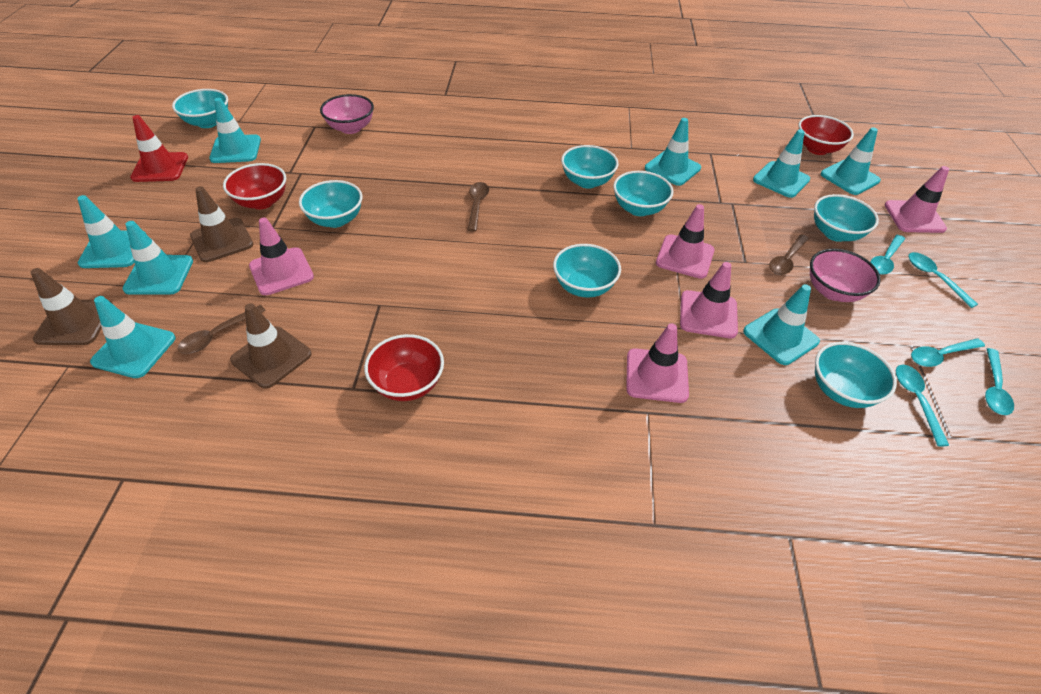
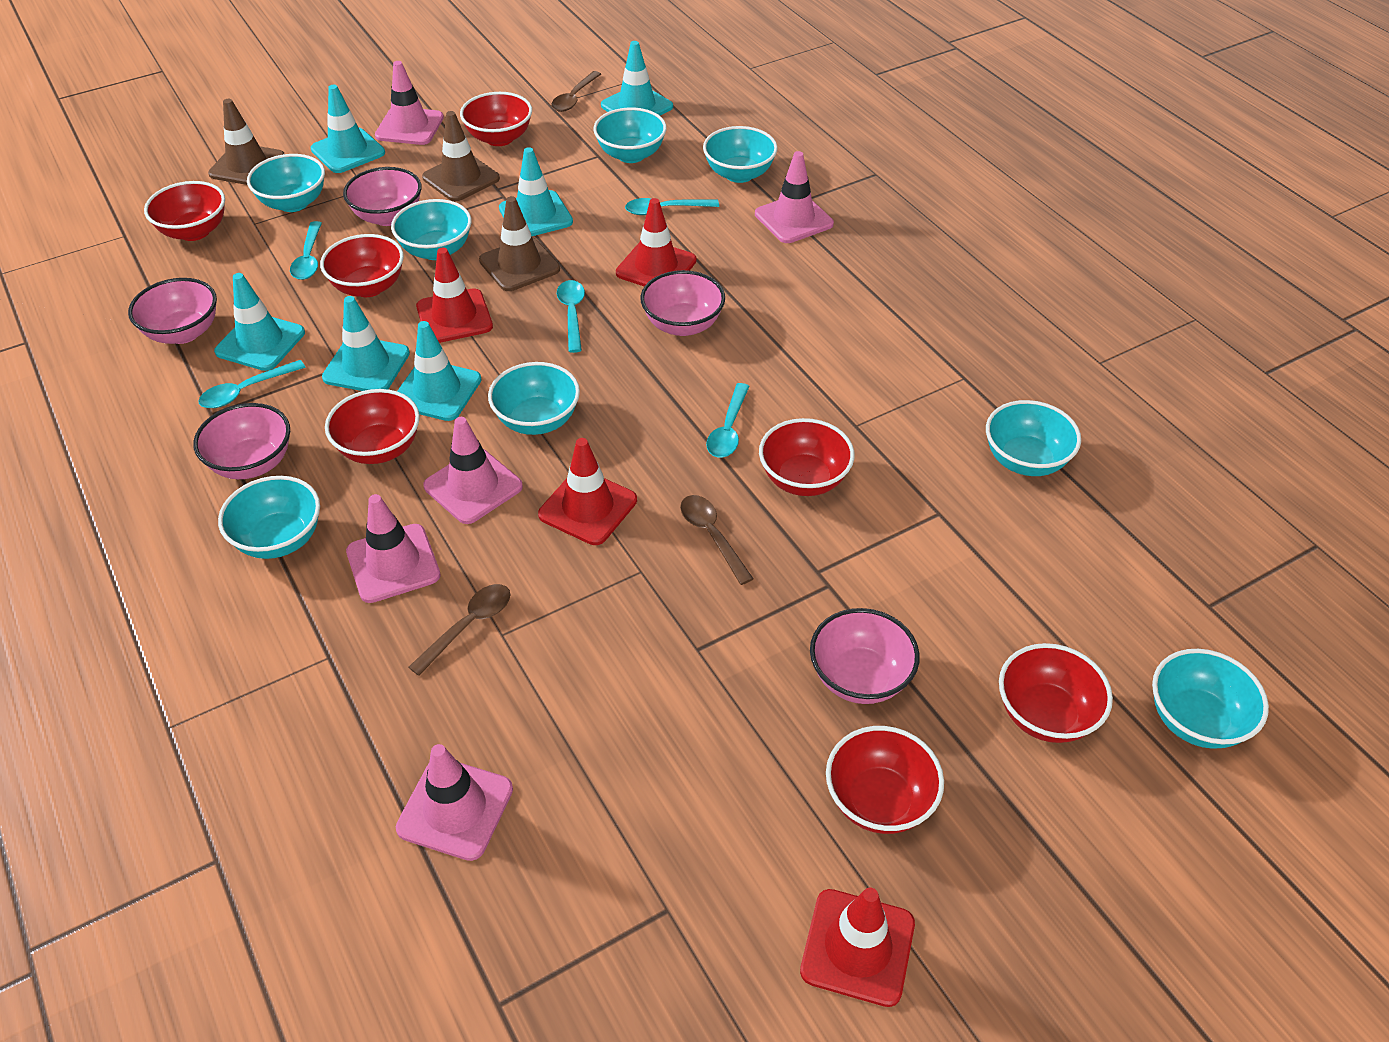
pink bowl: [320,94,374,134] [810,249,881,302] = 2 -> [128,278,217,344] [193,403,290,479] [343,167,422,226] [640,270,725,336] [810,608,920,704] = 5
red bowl: [223,163,286,209] [364,334,444,401] [799,115,854,155] = 3 -> [144,181,225,241] [320,234,404,297] [325,389,420,464] [460,92,532,146] [759,418,854,496] [826,726,944,834] [999,643,1113,743] = 7
red traffic cone: [130,115,188,182] = 1 -> [416,248,493,343] [538,438,637,545] [616,198,696,286] [800,888,915,1007] = 4
turquoise bowl: [172,89,228,128] [299,180,363,228] [553,244,621,298] [561,145,619,189] [613,171,673,216] [814,194,879,242] [815,342,897,408] = 7 -> [218,476,320,559] [247,154,325,212] [391,199,472,260] [488,362,580,435] [593,108,667,163] [703,126,778,183] [986,400,1081,476] [1152,649,1269,749] = 8
turquoise traffic cone: [77,195,145,268] [90,296,175,378] [122,221,193,295] [209,98,261,163] [645,118,701,186] [743,284,820,365] [753,129,810,198] [820,127,881,195] = 8 -> [214,273,305,371] [310,85,385,173] [322,296,410,391] [397,321,482,421] [499,147,573,236] [601,41,673,115] = 6

